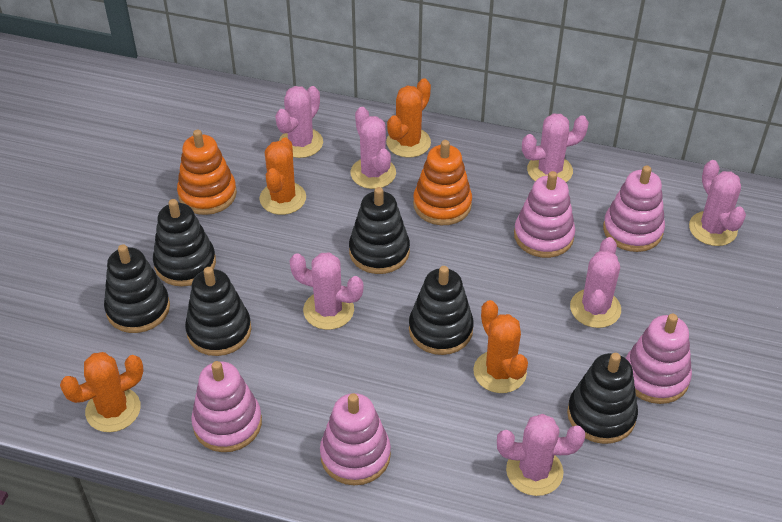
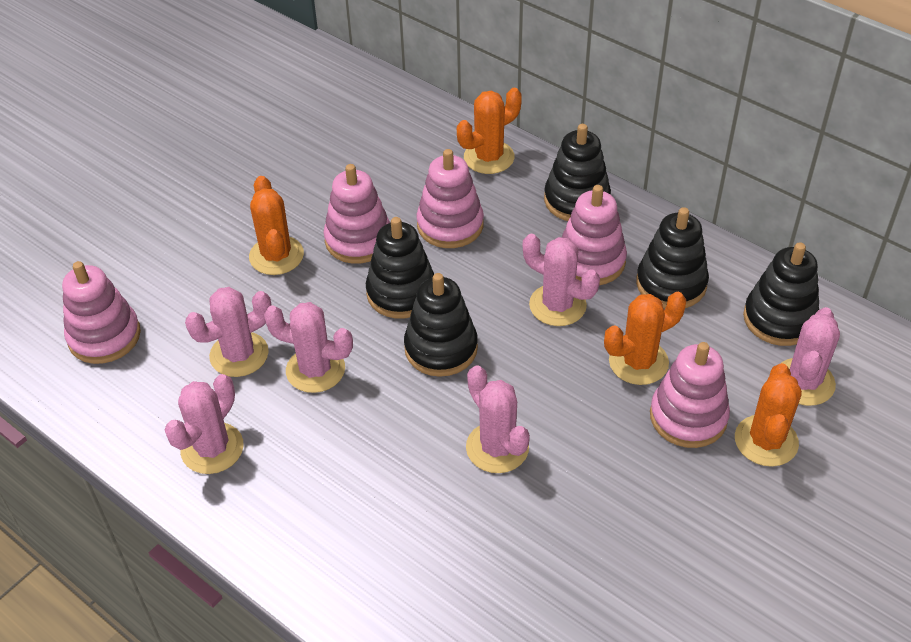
black stacking toy: [104,244,170,333] [153,199,216,287] [185,267,251,356] [349,187,410,274] [409,266,474,355] [567,353,638,444] = 6 -> [366,217,434,319] [404,273,478,377] [544,124,611,221] [636,207,709,308] [743,242,819,346] = 5
orange stacking toy: [177,130,237,215] [413,140,472,225] = 2 -> none = 0
pink cactus: [275,86,323,158] [289,252,364,330] [351,107,396,189] [497,414,585,496] [522,113,589,182] [570,237,621,328] [689,160,746,246] = 7 -> [165,374,244,474] [185,287,271,377] [264,302,353,393] [466,365,530,473] [523,234,600,326] [780,307,840,406] = 6

